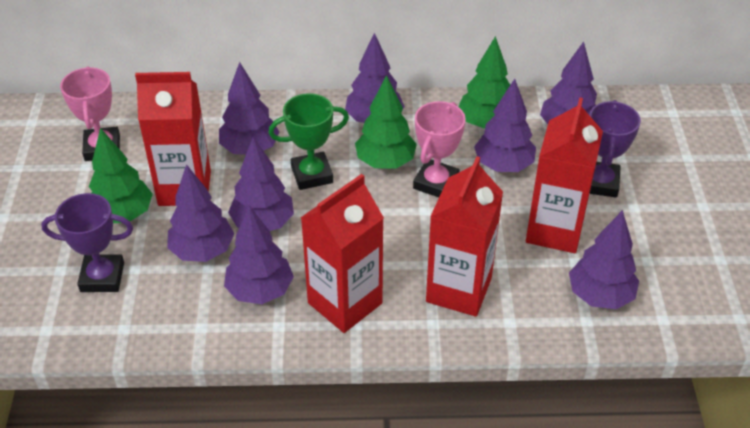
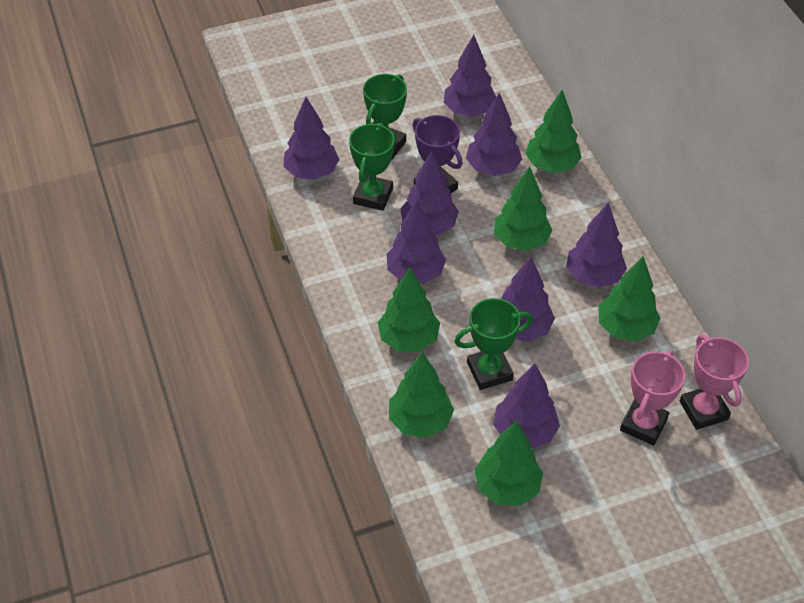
green tree: [89,128,153,223] [355,75,417,169] [458,36,510,129] = 3 -> [378,267,440,352] [389,352,454,438] [474,420,543,506] [494,167,552,251] [525,90,582,173] [598,256,660,342] = 6
green trophy: [269,93,349,190] = 1 -> [349,123,395,211] [363,74,407,160] [454,298,533,390] = 3
purple trophy: [41,193,133,292] [589,100,641,198] = 2 -> [413,115,463,193] = 1
red carton: [135,72,211,206] [300,174,384,333] [426,156,503,317] [526,97,603,253] = 4 -> none = 0

